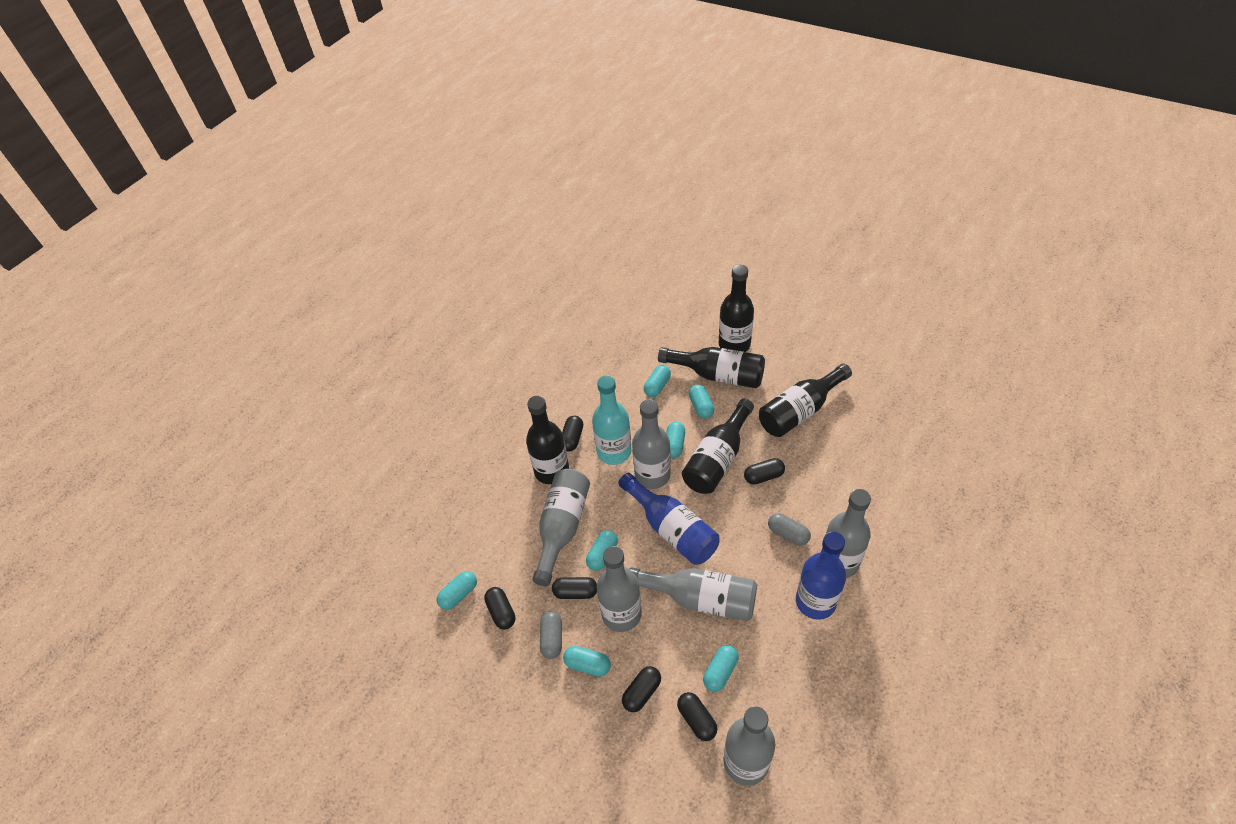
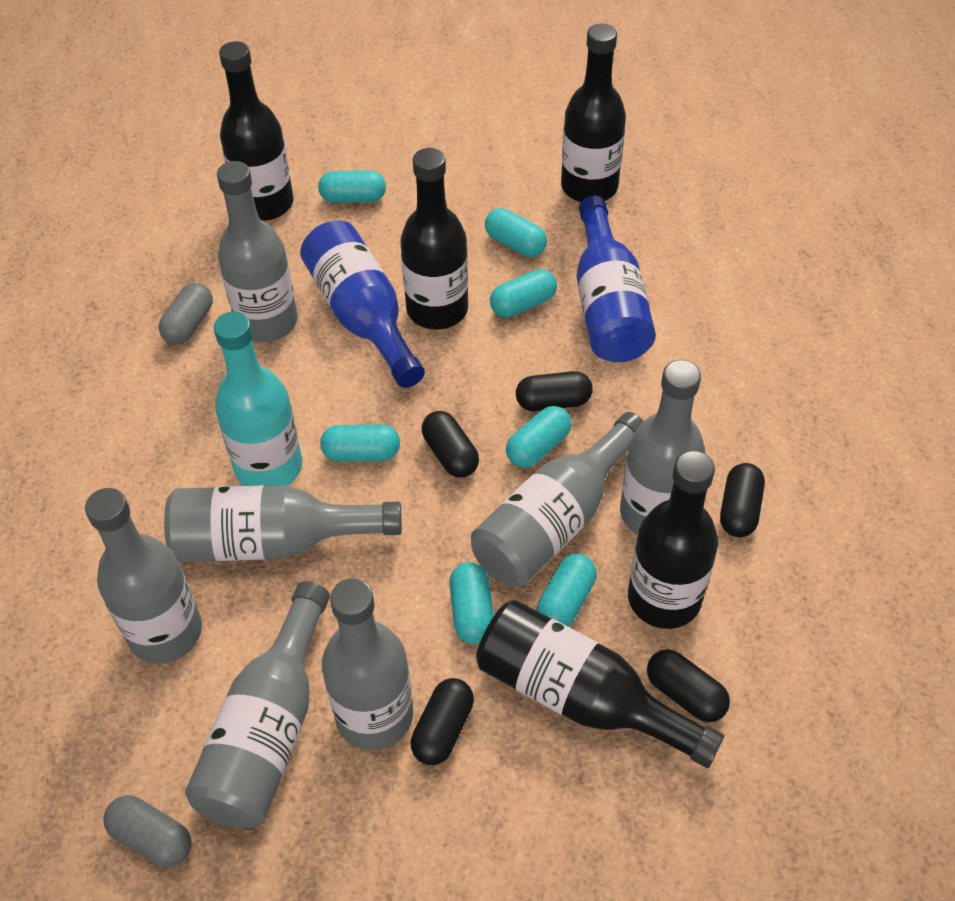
black capsule: [484,587,515,630] [552,577,597,599] [562,416,583,452] [622,666,661,712] [677,692,717,741] [744,458,785,485] = 6 -> [411,678,474,765] [422,411,479,478] [516,371,593,411] [647,649,730,722] [720,463,765,537] = 5
grey bottle: [532,469,590,586] [596,546,642,632] [629,567,757,621] [632,399,671,489] [723,706,775,786] [821,489,871,578] = 6 -> [85,488,202,664] [164,485,402,562] [185,581,330,829] [217,161,298,342] [322,578,413,750] [471,412,644,587] [620,360,705,535] = 7

